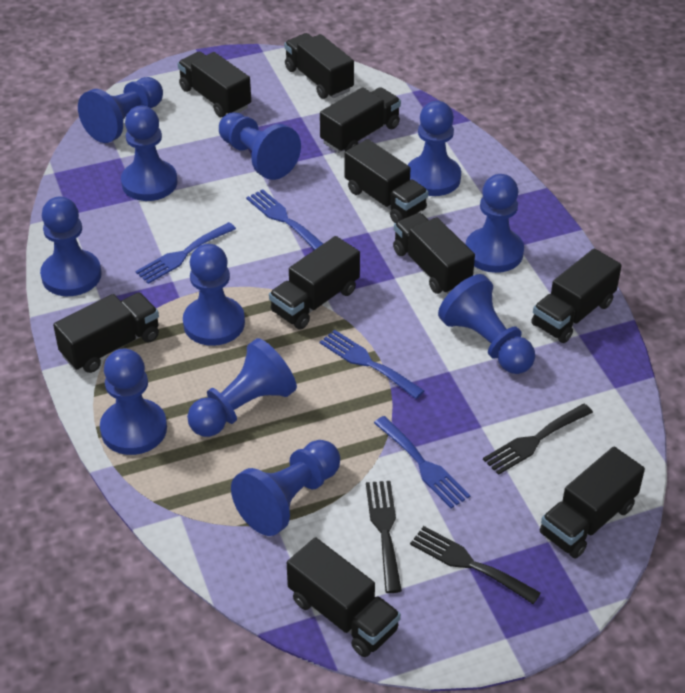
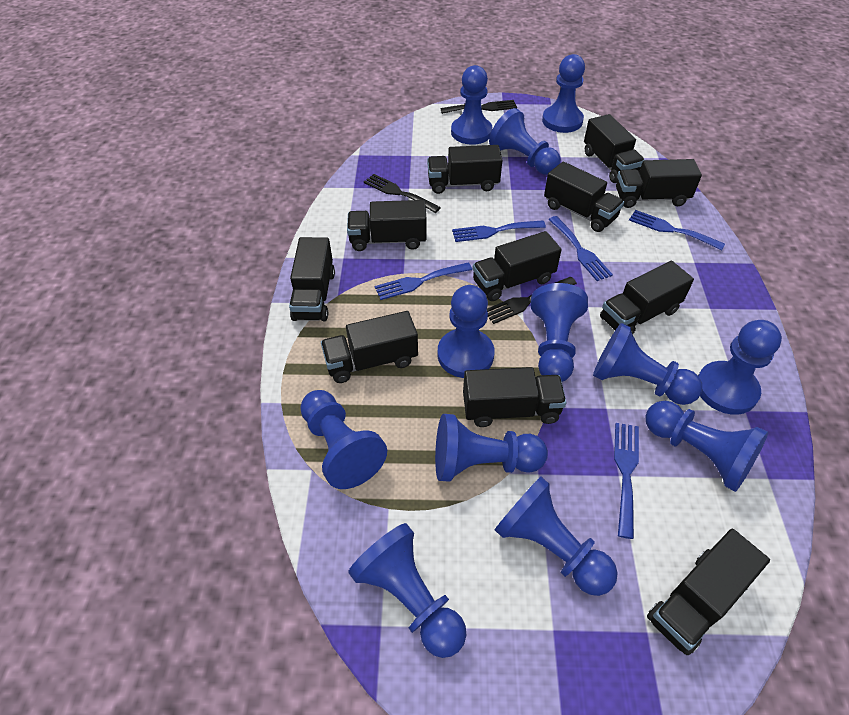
black truck: [53,293,159,373] [177,51,251,117] [269,236,360,330] [284,33,354,99] [287,537,401,657] [320,87,401,153] [345,139,428,223] [393,213,475,294] [531,248,622,343] [540,447,645,558] = 10 -> [289,237,335,321] [321,311,418,383] [347,200,427,251] [427,145,502,194] [463,367,566,427] [472,231,562,301] [544,162,624,232] [584,114,644,183] [600,261,694,335] [616,159,702,208] [647,528,770,656] = 11
blue fork: [135,222,236,284] [246,189,323,250] [320,330,424,399] [374,416,471,508] = 4 -> [375,262,472,300] [452,220,546,242] [548,216,613,281] [614,423,639,539] [629,210,725,251] = 5
blue pawn: [40,196,102,296] [78,77,163,143] [100,349,167,455] [121,106,177,201] [183,244,245,346] [187,338,297,437] [219,112,301,180] [231,440,340,536] [408,101,461,196] [438,274,535,374] [465,174,524,273] = 11 -> [301,390,387,489] [348,523,466,658] [435,414,548,481] [437,285,495,378] [451,65,492,145] [489,108,561,175] [495,477,618,596] [530,283,588,382] [542,54,585,133] [593,323,702,405] [646,401,768,492] [698,320,782,415] = 12

